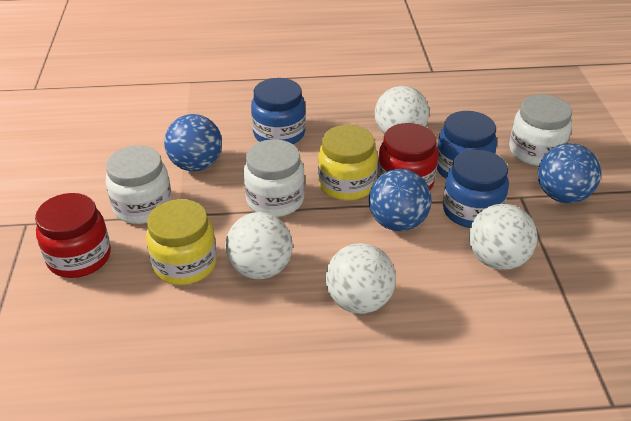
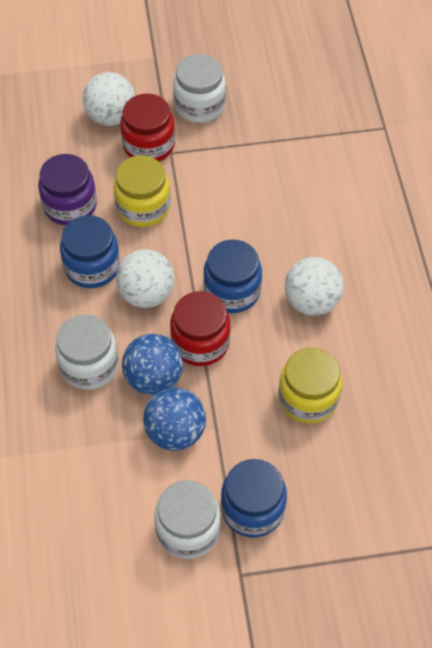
blue ball: [164,114,222,172] [369,169,432,231] [538,143,601,203] = 3 -> [122,334,183,395] [143,387,206,451] = 2
purple jar: none = 0 -> [38,154,97,225] = 1
white ball: [226,212,293,279] [326,243,396,314] [375,86,429,134] [469,204,537,270] = 4 -> [82,72,135,126] [116,249,174,308] [285,257,343,316] = 3

